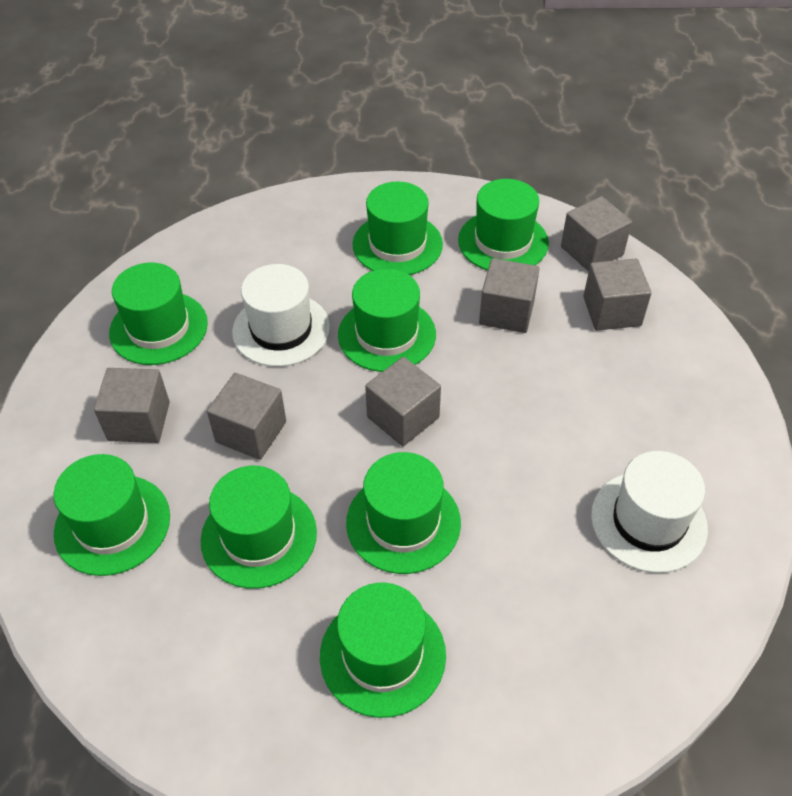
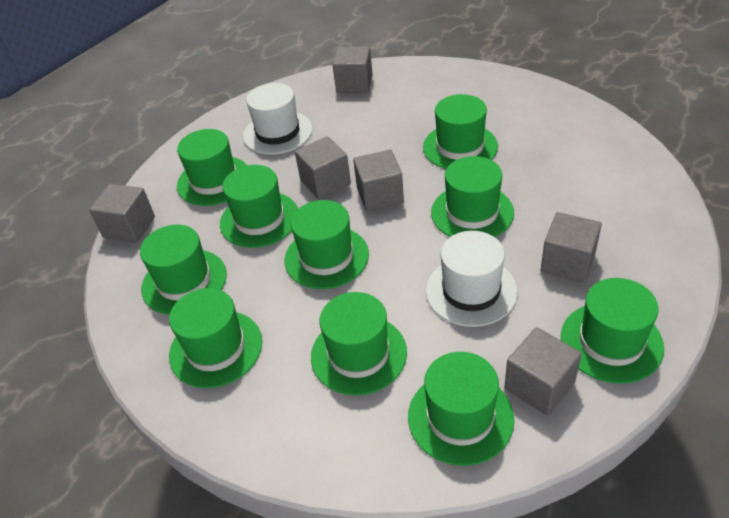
green hat: [53,454,170,576] [109,263,208,365] [201,466,317,589] [320,583,446,718] [338,269,436,372] [346,452,461,574] [352,181,443,275] [458,179,549,271] = 8 -> [140,224,227,315] [169,288,262,388] [177,129,248,206] [220,165,298,248] [285,200,369,289] [311,292,407,395] [408,352,514,466] [423,94,498,169] [431,156,514,237] [561,278,664,384] = 10

